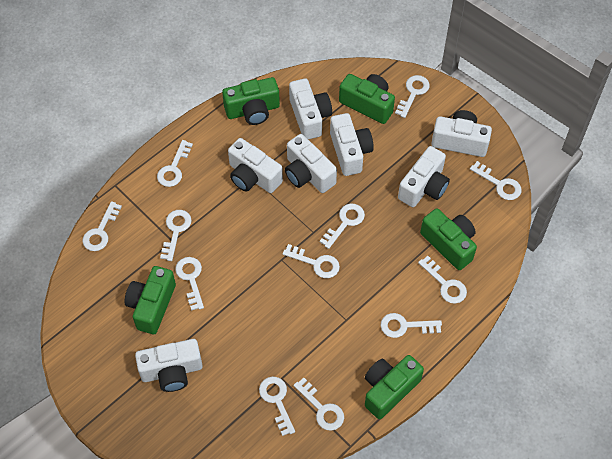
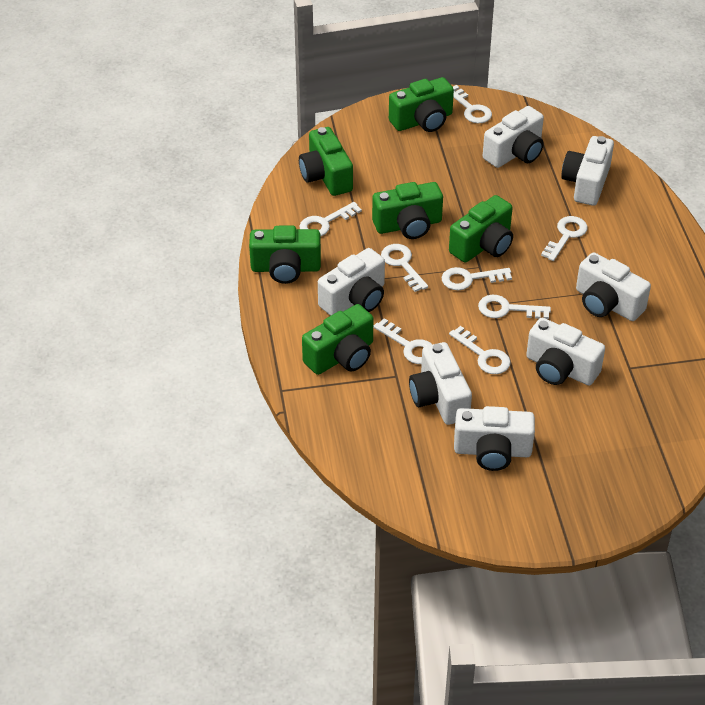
green camera: [125,266,176,334] [222,77,280,125] [339,74,395,124] [365,355,424,419] [420,208,477,270] = 5 -> [249,226,321,284] [299,127,353,196] [302,304,373,375] [372,182,443,239] [389,77,454,132] [449,195,513,263] = 6
white key: [82,201,122,251] [157,140,193,187] [160,210,192,261] [175,257,204,311] [259,377,295,436] [283,244,340,278] [294,378,344,431] [320,203,365,249] [381,313,442,338] [395,75,430,118] [418,256,467,304] [470,161,521,200] = 12 -> [299,202,362,237] [373,318,433,364] [381,244,428,292] [442,267,512,290] [449,326,511,374] [453,85,492,123] [478,295,551,319] [541,216,588,261] = 8

